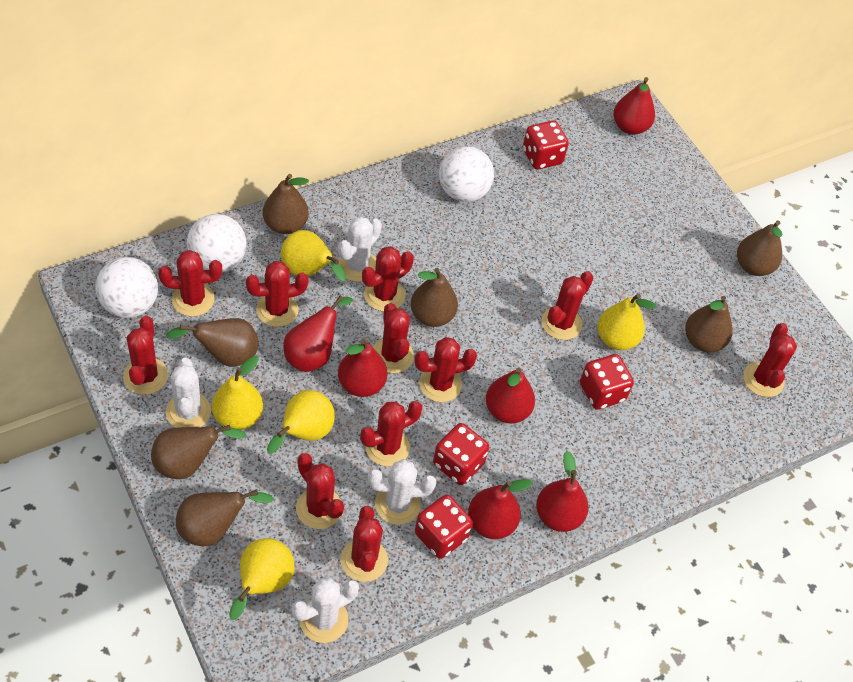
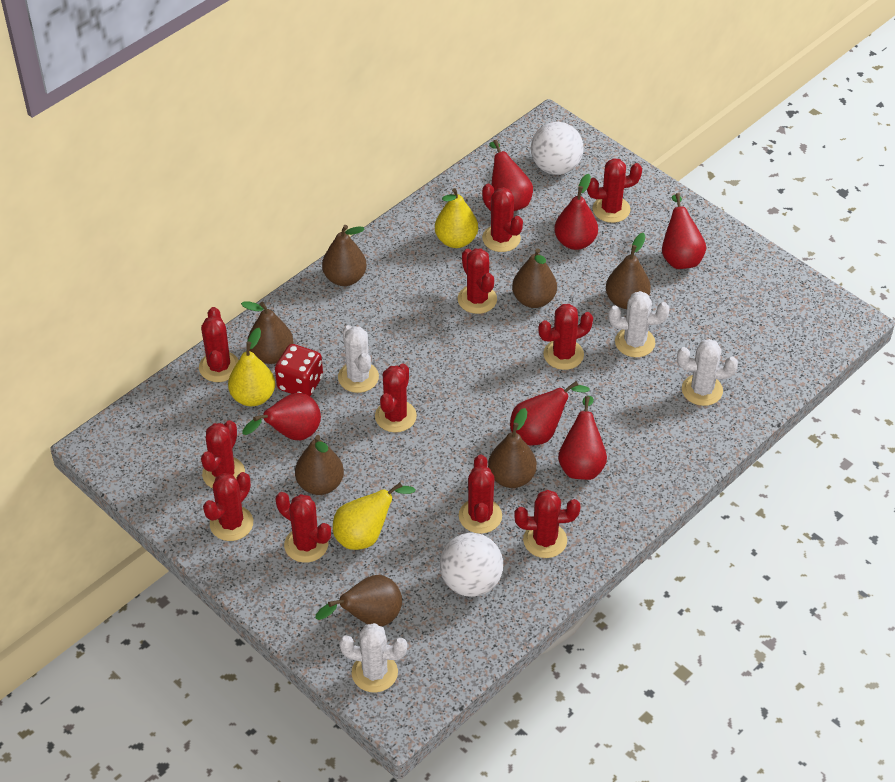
red dice: [415,495,473,559] [433,423,489,485] [523,121,569,170] [580,354,634,410] = 4 -> [275,344,323,396] = 1
white ball: [96,257,158,318] [187,214,247,272] [439,146,494,202] = 3 -> [440,533,503,597] [531,122,583,175] = 2
yellow pear: [212,356,263,430] [229,538,294,620] [267,390,335,454] [281,230,346,281] [597,293,656,350] = 5 -> [228,328,275,406] [333,483,416,550] [435,188,478,248] = 3

